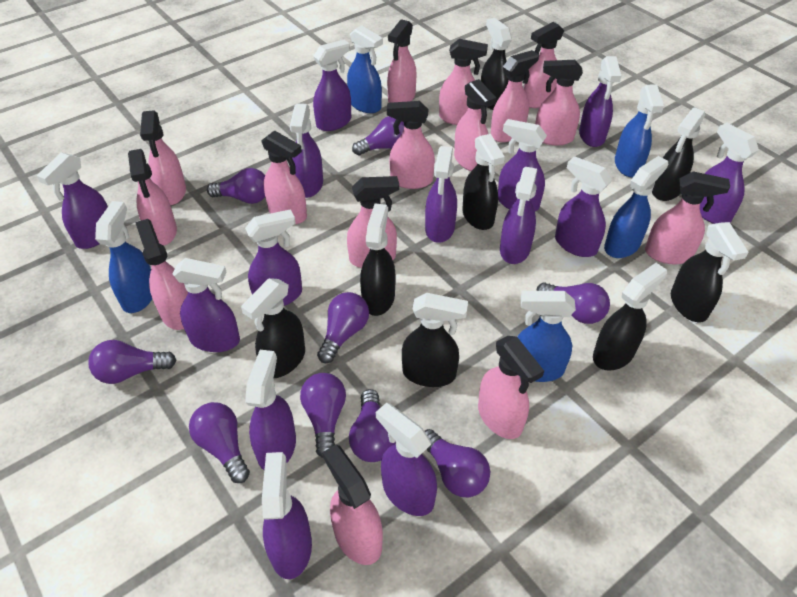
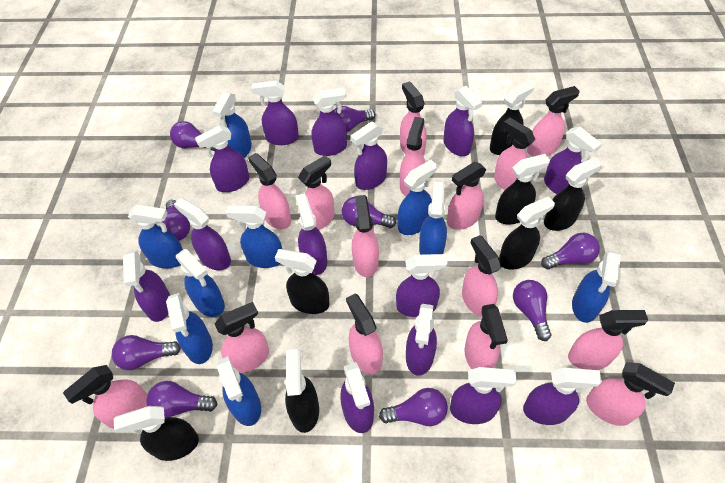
black spray bottle: [241,278,305,378] [360,204,396,316] [402,293,468,387] [463,134,505,230] [481,18,512,110] [593,263,667,371] [652,107,705,201] [671,222,748,322] = 8 -> [114,406,199,461] [275,249,330,314] [285,349,319,433] [490,81,534,155] [495,154,550,224] [499,196,555,270] [544,157,602,231] = 7
blue spray bottle: [95,201,152,313] [347,25,383,113] [517,291,576,382] [604,156,668,258] [615,85,664,177] = 5 -> [128,204,183,268] [166,293,213,364] [176,249,225,317] [212,92,252,158] [216,356,261,426] [226,205,282,268] [398,160,437,235] [419,181,447,255] [572,250,621,323] = 9

